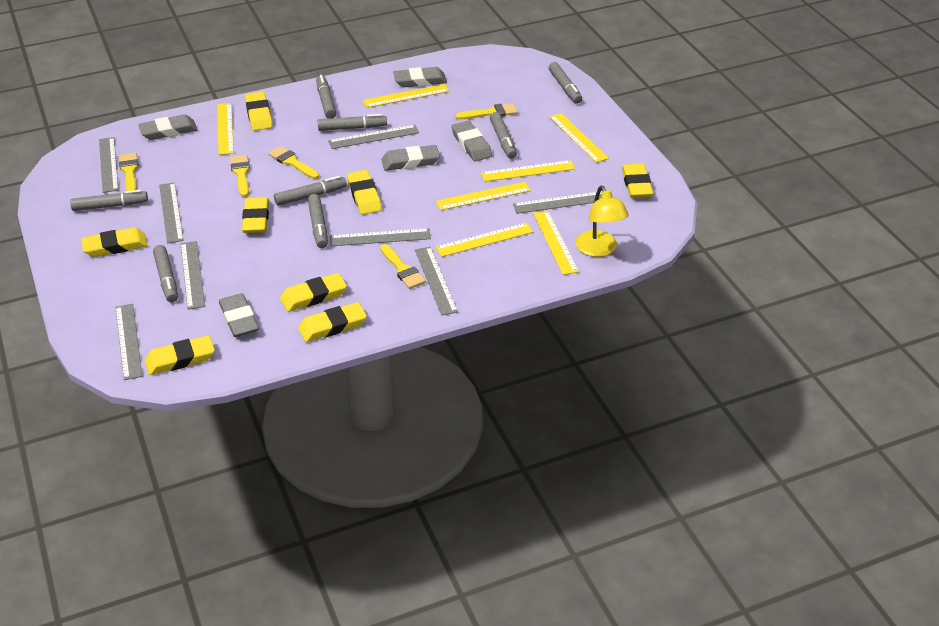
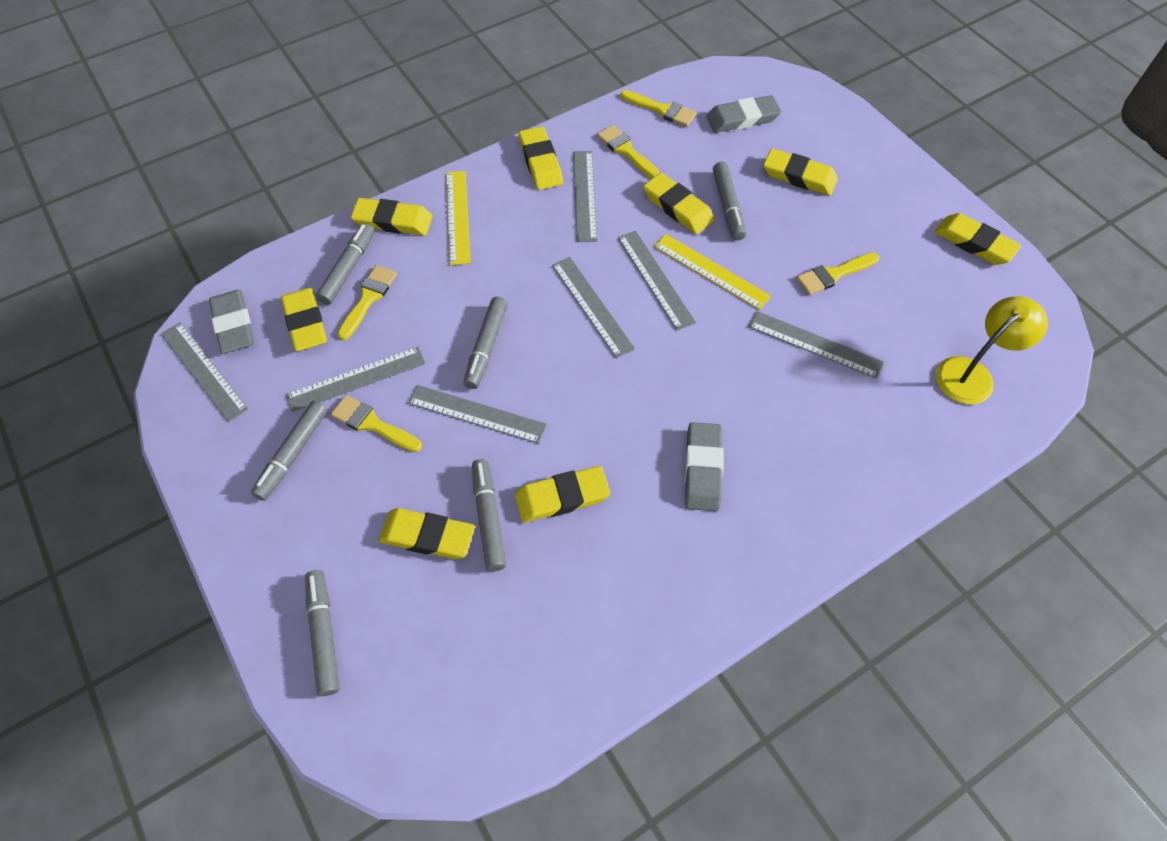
grey eraser: [138,114,198,140] [219,293,259,337] [381,145,440,171] [393,67,447,87] [451,121,492,161] = 5 -> [209,290,254,354] [685,422,724,511] [706,95,781,133] = 3
grey marker: [70,190,148,211] [153,245,178,302] [274,176,347,206] [308,194,328,248] [316,75,336,119] [318,114,387,131] [490,112,517,159] [549,62,582,104] = 8 -> [251,401,328,501] [305,570,339,696] [316,223,375,305] [464,297,508,389] [472,459,506,571] [713,162,746,240] = 6
grey ruler: [99,137,119,193] [115,304,143,380] [159,182,184,243] [181,241,205,310] [328,125,419,149] [330,228,431,246] [415,247,458,316] [513,191,602,214] = 8 -> [161,322,248,422] [286,347,425,412] [408,385,547,444] [552,257,635,358] [573,151,597,242] [618,231,696,330] [749,311,884,379] = 7
yellow ruler: [217,103,234,155] [363,84,449,108] [435,223,533,257] [436,182,531,210] [481,160,575,182] [533,211,579,275] [549,113,609,163] = 7 -> [446,171,471,265] [654,234,771,310] = 2

